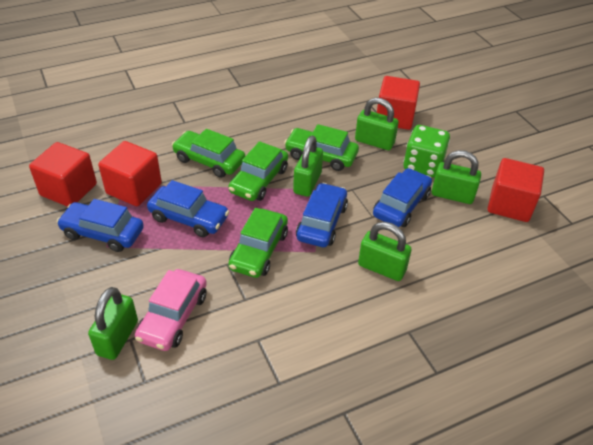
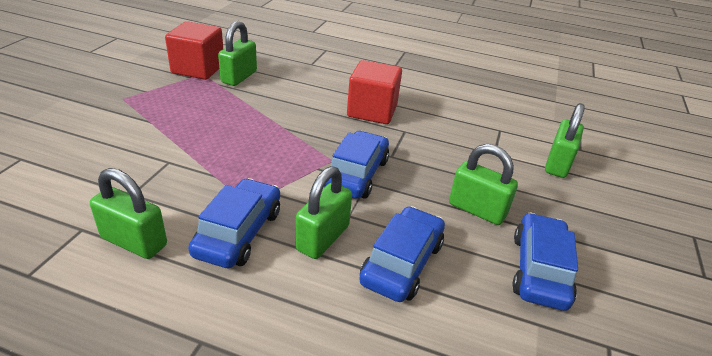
green car: [172,129,245,178] [228,141,288,201] [228,208,288,278] [284,124,359,171] = 4 -> none = 0
green dice: [404,125,450,177] = 1 -> none = 0
pink car: [135,269,207,351] = 1 -> none = 0
red cube: [29,142,97,207] [98,141,162,206] [377,76,420,130] [487,158,544,222] = 4 -> [165,21,223,80] [347,60,402,124] = 2

